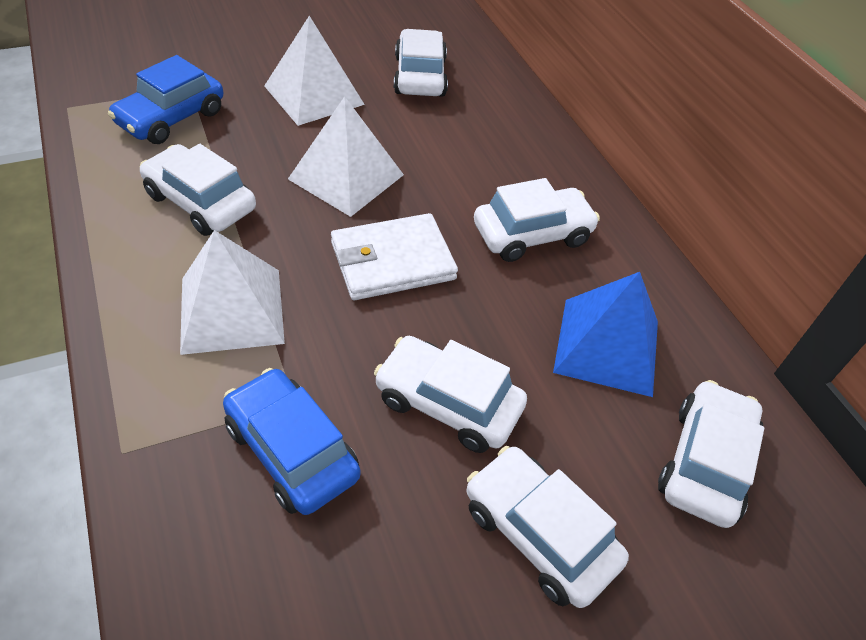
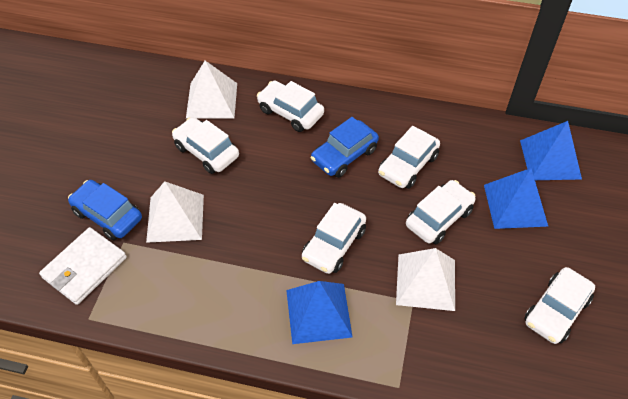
blue pyramid: [553,272,658,397] = 1 -> [286,281,353,344] [484,168,548,229] [520,121,582,180] = 3

